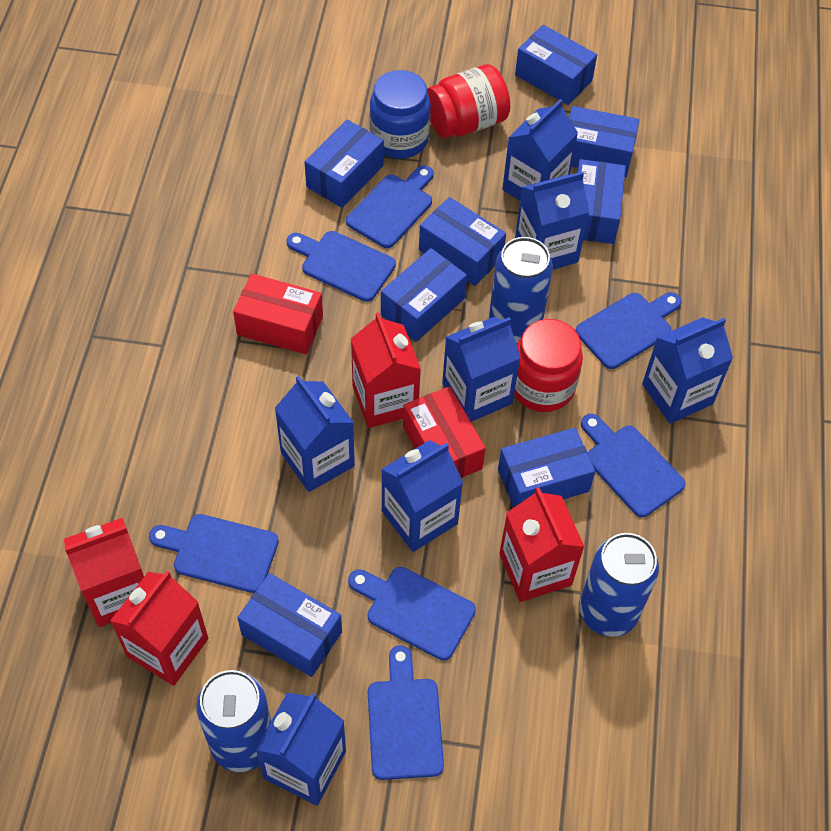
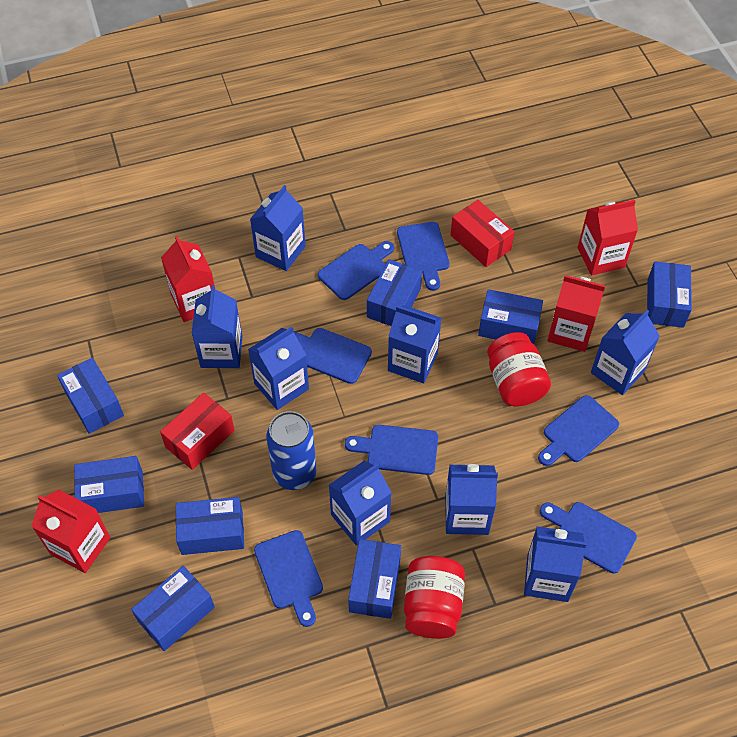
blue can: [196,670,271,772] [489,237,553,344] [579,533,659,637] = 3 -> [266,411,317,490] = 1
blue carton: [255,693,346,806] [275,376,355,492] [382,440,463,552] [442,317,521,422] [502,99,578,201] [515,171,589,270] [642,317,733,424] = 7 -> [192,285,243,368] [248,327,309,410] [250,185,306,271] [329,461,392,546] [388,305,442,383] [445,464,498,535] [524,526,587,602] [591,310,660,395] = 8
blue jar: [370,70,431,159] = 1 -> none = 0

